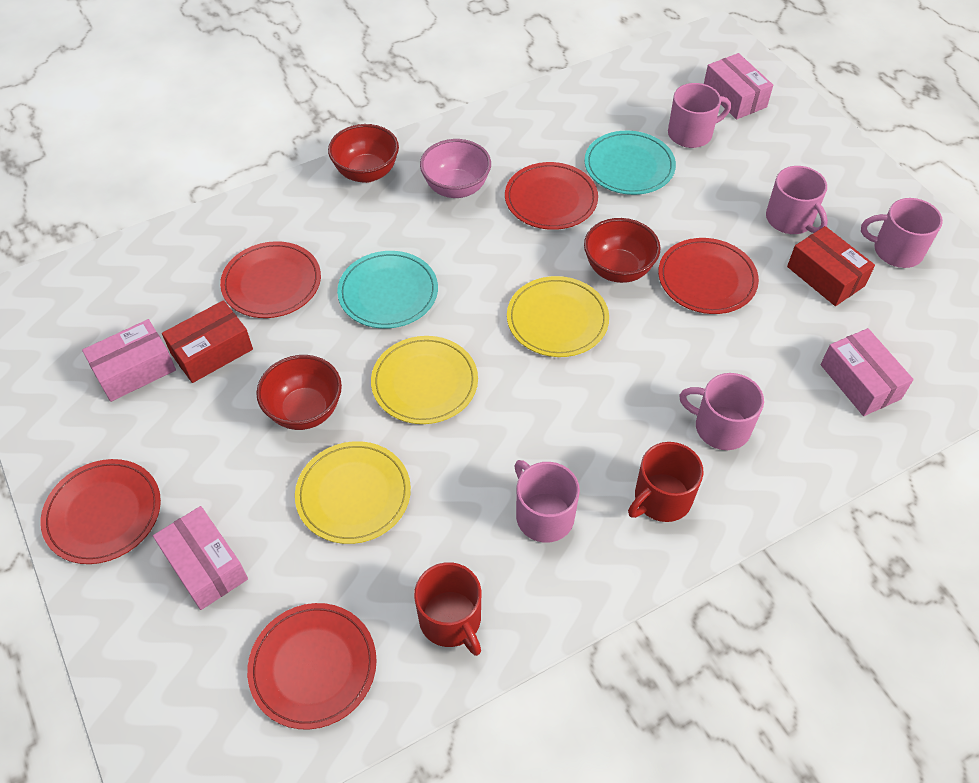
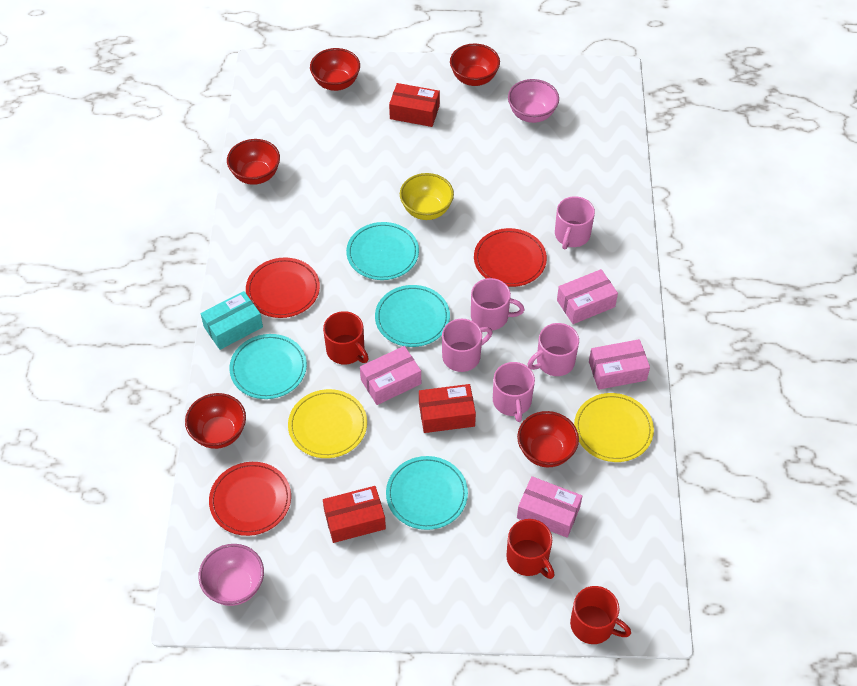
pink bowl: [420,139,491,198] = 1 -> [198,544,264,606] [508,79,559,123] = 2
red bowl: [256,355,342,430] [328,124,399,183] [584,218,661,283] = 3 -> [185,393,246,449] [227,139,280,185] [310,48,360,91] [450,43,500,86] [517,411,579,467] = 5
red box: [162,300,253,383] [787,226,875,306] = 2 -> [323,486,386,543] [389,83,440,127] [419,384,476,433] = 3
red mug: [414,562,481,656] [628,442,703,522] = 2 -> [323,311,369,365] [506,519,554,579] [570,586,631,644] = 3
red plate: [41,459,161,564] [220,241,321,318] [247,603,377,730] [505,162,598,230] [658,238,759,314] = 5 -> [209,462,291,536] [246,258,320,318] [474,228,547,287] = 3
turquoise box: none = 0 -> [201,291,263,350] = 1
turquoise plate: [337,251,438,329] [585,131,676,195] = 2 -> [229,334,307,399] [346,222,419,280] [375,285,450,347] [386,456,468,530] = 4
yellow bowl: none = 0 -> [400,173,454,220] = 1
yellow plate: [295,441,411,544] [371,336,478,424] [507,276,609,357] = 3 -> [288,389,367,458] [574,393,654,462] = 2

